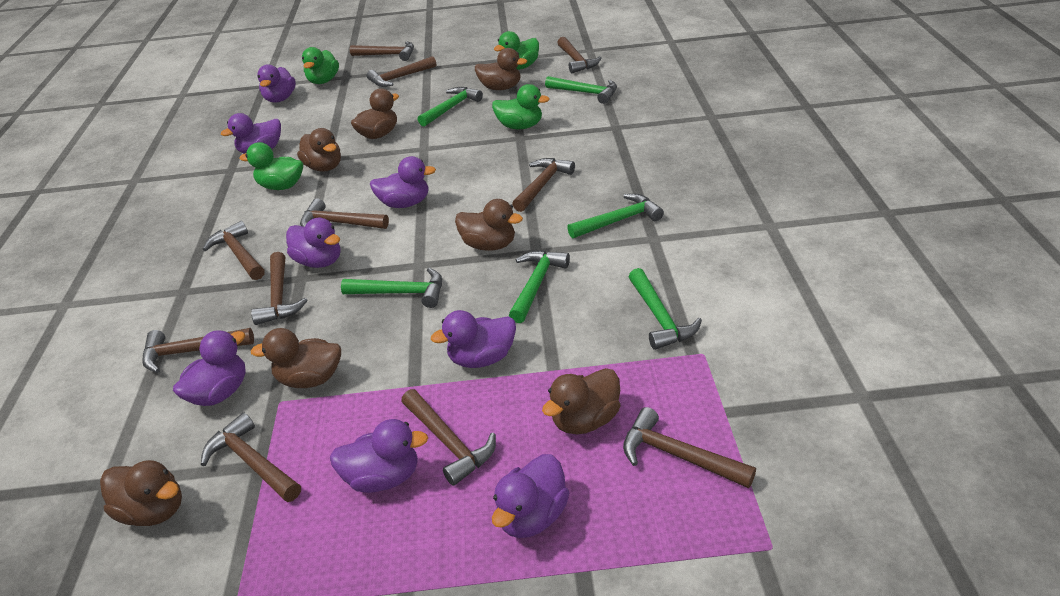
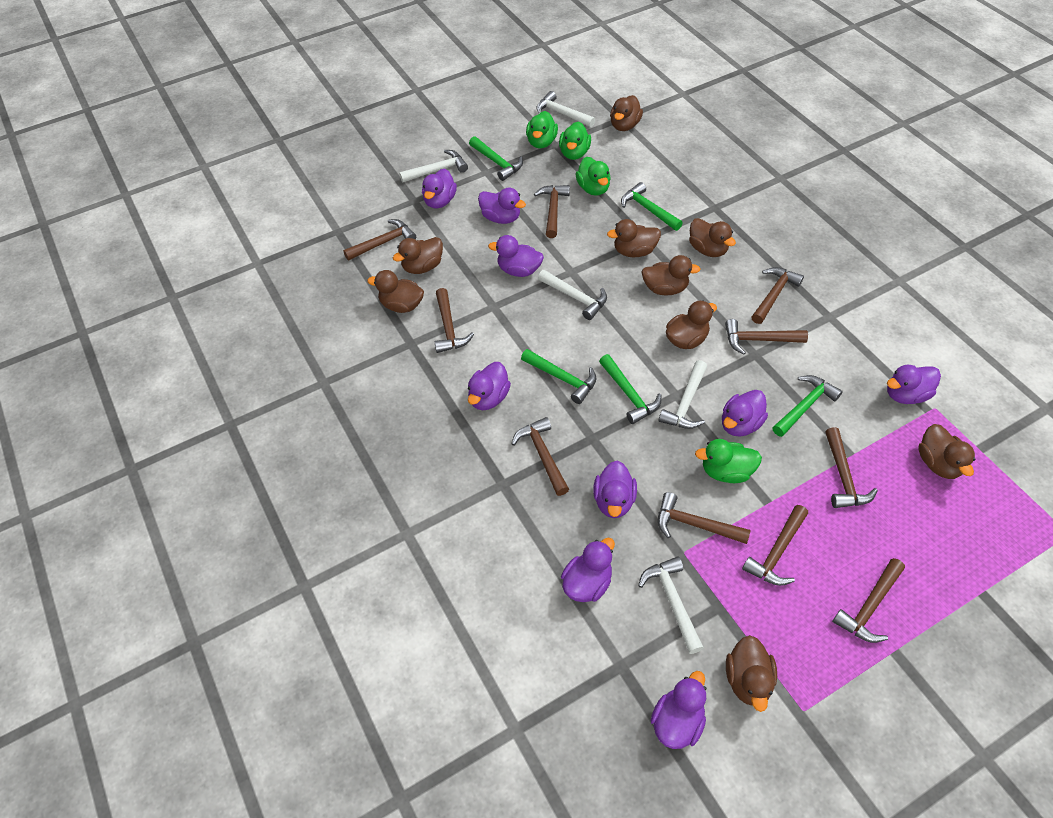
brown duck: [100,460,182,526] [251,328,341,388] [297,128,341,172] [351,88,399,139] [455,199,523,251] [475,48,527,90] [542,368,620,434] = 7 -> [367,270,424,313] [393,237,443,274] [607,219,661,257] [610,95,643,131] [642,255,701,296] [666,300,717,349] [689,218,736,257] [726,635,777,712] [918,424,975,479] = 9
brown hammer: [142,328,254,373] [201,413,301,502] [203,221,265,280] [251,252,308,325] [300,198,389,229] [350,41,414,61] [367,56,436,87] [401,389,496,486] [512,158,575,212] [557,37,602,73] [623,407,756,488] = 11 -> [343,219,416,261] [434,288,474,353] [511,417,569,496] [534,185,570,238] [658,492,750,544] [725,319,808,355] [742,505,808,586] [752,267,804,324] [825,427,878,508] [832,558,905,643] = 10
green hammer: [341,268,442,308] [418,87,483,127] [509,250,570,323] [545,76,617,104] [567,194,664,239] [629,268,702,350] = 6 -> [469,136,523,181] [521,349,596,404] [599,354,662,424] [621,182,683,231] [772,375,843,437] = 5
purple duck: [173,330,246,406] [221,113,281,154] [257,64,296,103] [286,218,341,268] [330,419,428,493] [370,156,436,208] [431,310,516,368] [492,454,569,538] = 8 -> [422,169,457,208] [468,362,511,410] [478,188,526,224] [488,235,544,277] [561,538,615,602] [593,461,637,518] [651,671,706,749] [722,390,768,436] [887,365,941,404] = 9
white hammer: none = 0 -> [399,150,468,182] [536,91,595,127] [538,270,607,320] [638,556,704,654] [658,360,707,429] = 5

